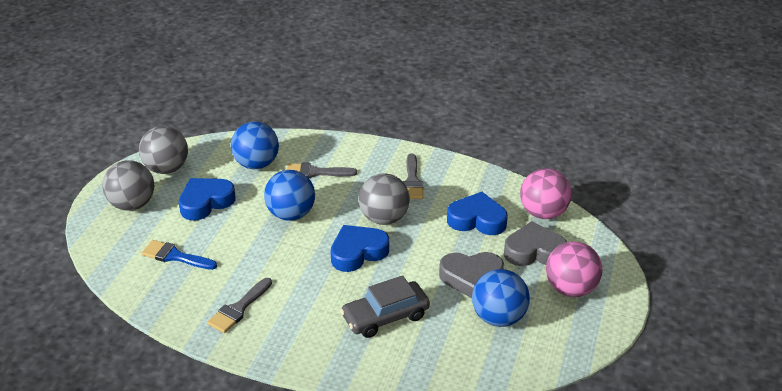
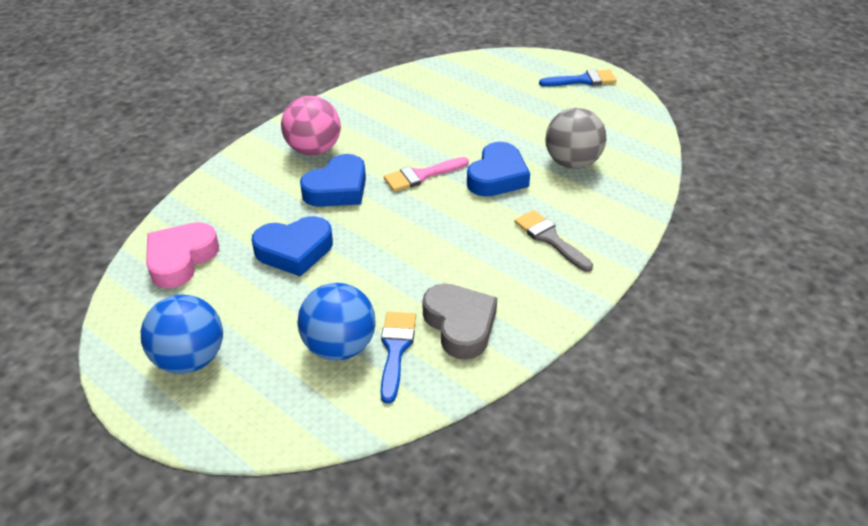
blue ball: [231,121,279,169] [264,170,315,221] [472,269,530,327] = 3 -> [141,295,223,374] [297,283,376,360] = 2
blue brush: [142,240,217,270] = 1 -> [381,311,416,404] [539,69,617,87] = 2
grey ball: [102,160,155,211] [139,126,188,174] [359,174,410,225] = 3 -> [545,108,606,169] = 1
grey brush: [207,278,272,333] [286,163,357,178] [403,154,423,199] = 3 -> [515,210,593,272] = 1
grey car: [340,275,430,338] = 1 -> none = 0
grey heart: [439,252,504,298] [504,221,567,266] = 2 -> [423,284,497,359] = 1
pink ball: [520,168,572,219] [546,241,602,297] = 2 -> [281,96,341,156] = 1
pink brush: none = 0 -> [384,157,469,192] = 1
pink heart: none = 0 -> [146,222,219,288] = 1

